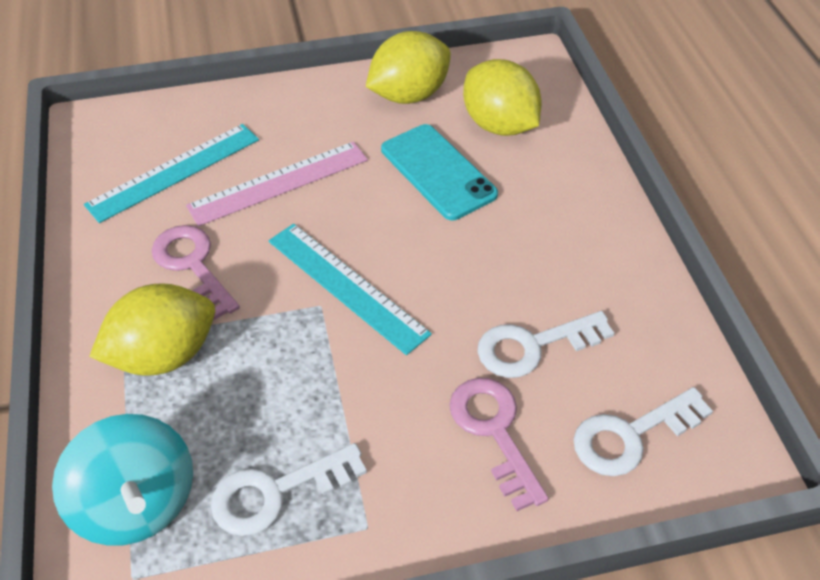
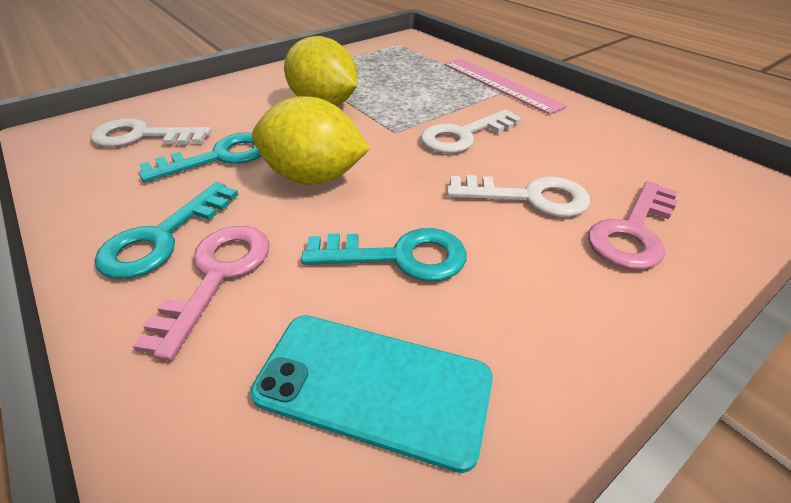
turquoise key: none = 0 -> [95,182,238,279] [139,132,262,182] [301,228,467,281] = 3
turquoise ruler: [84,124,259,223] [269,224,432,355] = 2 -> none = 0
turquoise spinning top: [52,414,193,546] = 1 -> none = 0
yellow lemon: [89,283,215,376] [366,31,451,104] [463,59,542,136] = 3 -> [252,96,370,185] [284,36,357,106] = 2

